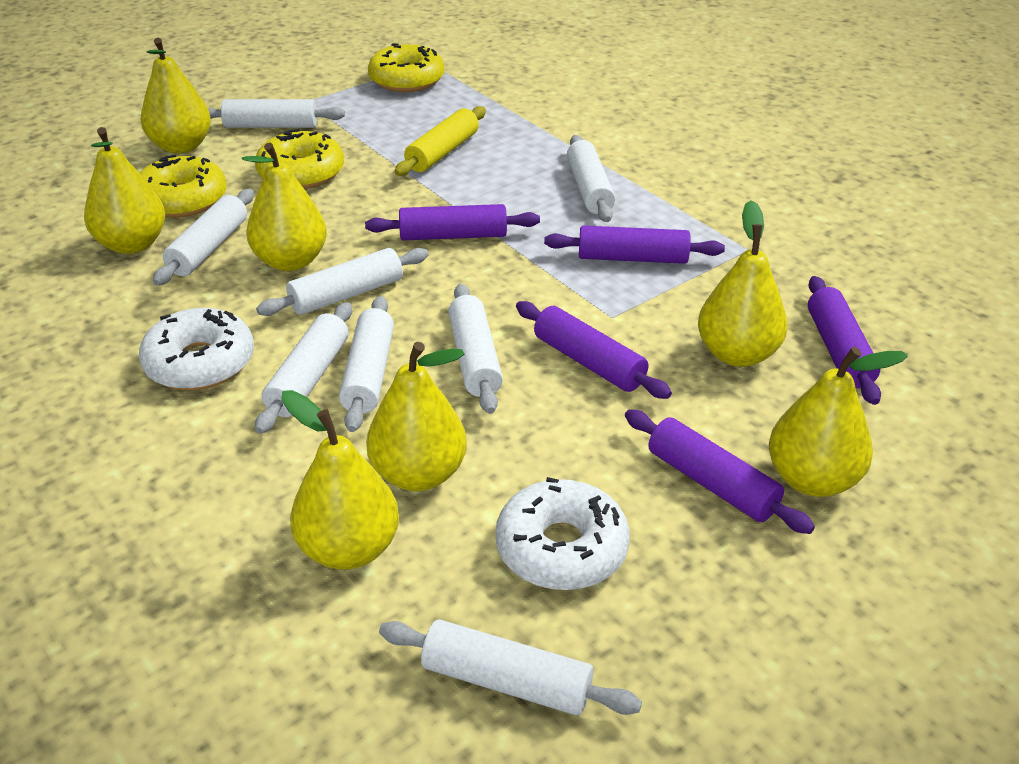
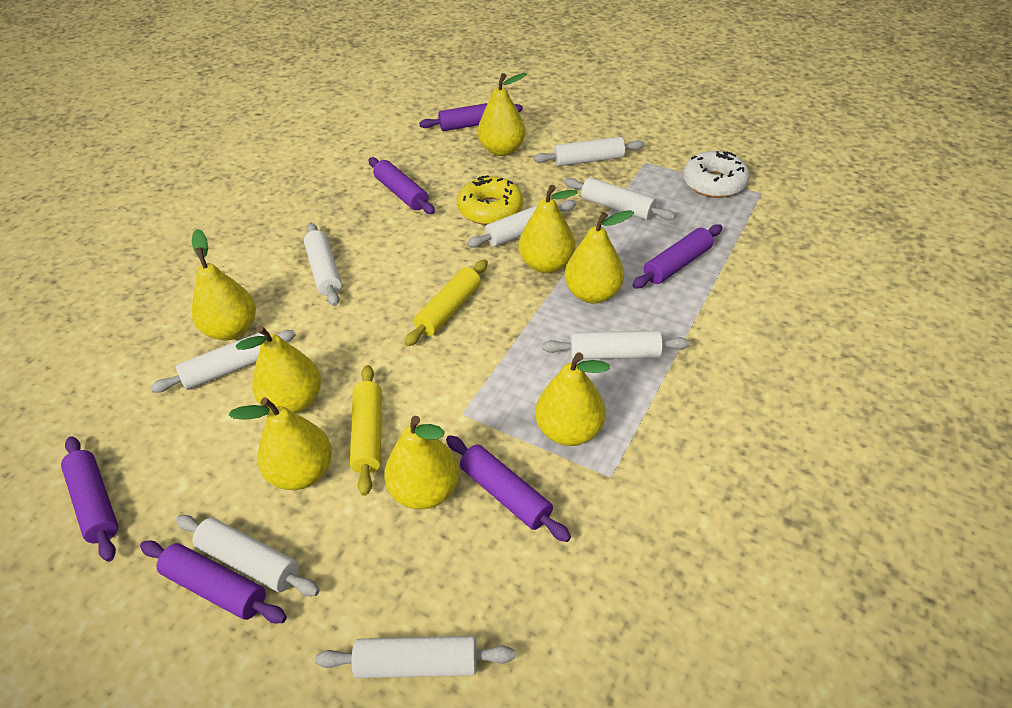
purple rolling pin: [365,204,540,241] [516,301,672,399] [544,226,725,264] [625,409,815,534] [808,276,881,405] = 5 -> [61,436,118,562] [140,541,287,623] [369,157,435,214] [419,103,523,131] [446,435,571,542] [632,224,722,289] = 6
white donut: [139,308,254,390] [495,477,630,590] = 2 -> [683,151,749,198] = 1
yellow donut: [140,155,227,218] [255,129,344,189] [368,44,444,92] = 3 -> [457,175,523,225] = 1
yellow pear: [84,127,165,254] [141,38,211,154] [242,143,327,271] [281,390,399,570] [366,342,467,491] [698,200,788,367] [769,347,908,497] = 7 -> [192,229,256,340] [229,397,332,490] [236,325,321,414] [384,416,459,509] [478,73,527,156] [519,185,578,273] [535,352,610,446] [564,210,634,303] = 8
yellow rolling pin: [395,106,486,176] = 1 -> [350,365,381,496] [404,259,488,346] = 2

